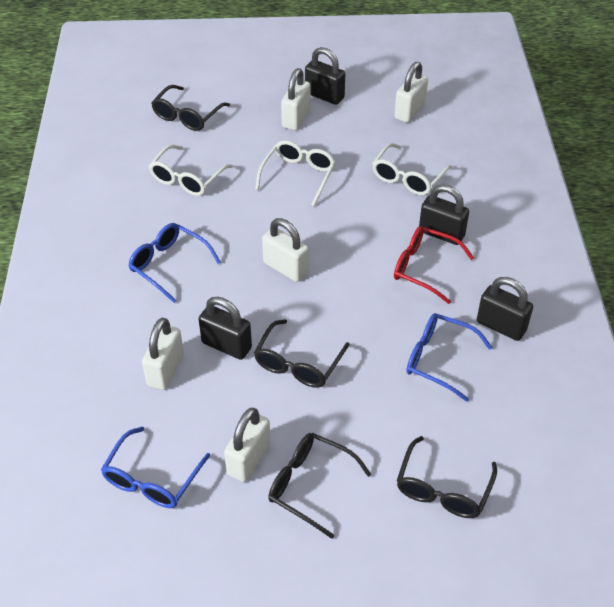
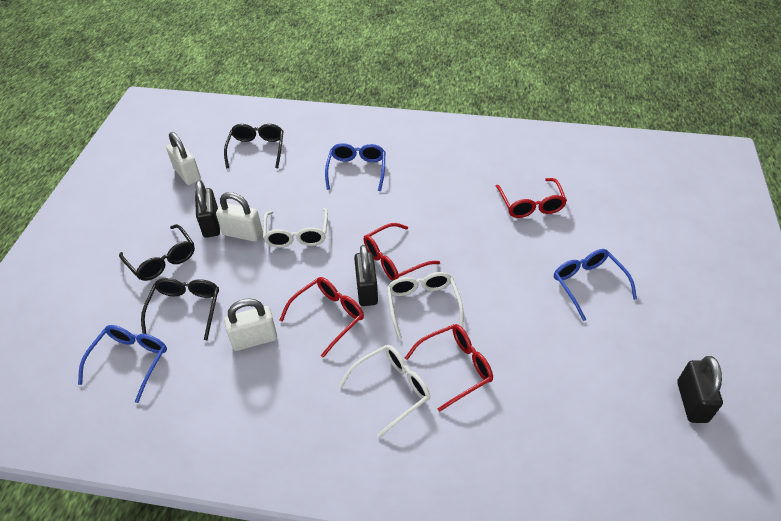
black glasses: [151,85,230,131] [254,319,350,388] [268,433,371,539] [397,436,497,518] = 4 -> [119,224,195,281] [141,278,219,340] [224,124,283,168] = 3
black padlock: [199,297,252,360] [305,47,345,105] [419,184,469,245] [477,277,533,341] = 4 -> [195,180,220,238] [354,245,378,306] [677,356,723,423] = 3
red glasses: [394,226,474,304] = 1 -> [279,277,364,358] [364,223,440,281] [405,324,493,412] [496,178,567,218] = 4
white padlock: [142,318,184,390] [224,408,271,482] [262,218,309,282] [281,68,311,130] [394,62,428,123] = 5 -> [166,132,201,185] [216,192,262,242] [224,298,277,351] = 3

